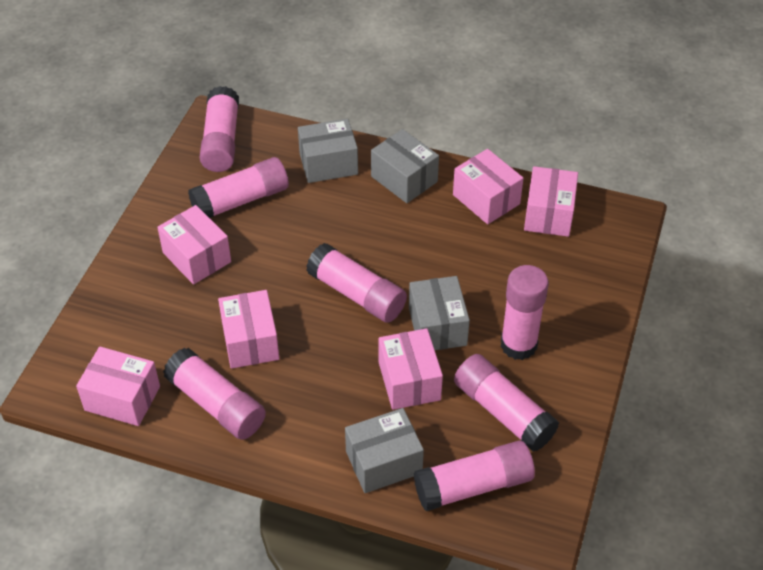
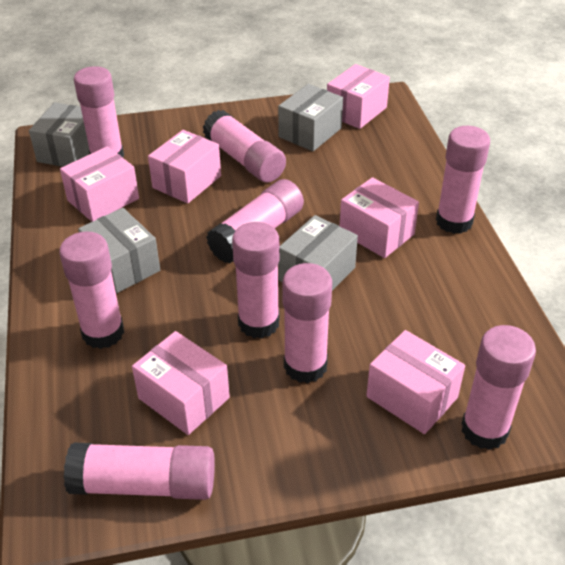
pink glue stick: [163,348,266,440] [188,157,289,218] [199,86,239,172] [306,243,407,323] [414,441,535,511] [454,354,559,452] [501,265,549,360] = 7 -> [59,231,124,349] [64,443,215,500] [74,66,124,158] [203,110,286,182] [206,179,304,263] [232,222,280,339] [282,263,332,383] [436,126,490,234] [461,325,536,450] = 9

